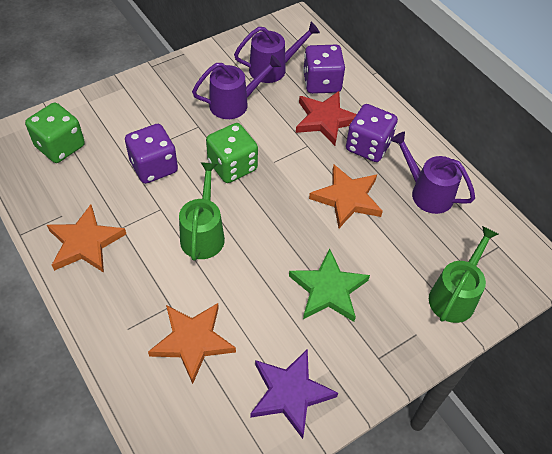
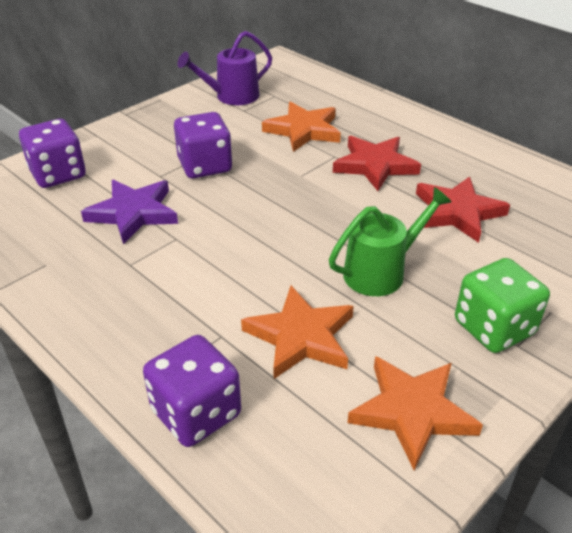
green dice: [25,102,85,163] [206,123,258,183] = 2 -> [455,258,550,353] = 1
green star: [289,248,370,322] = 1 -> none = 0
green watering can: [179,162,225,261] [429,226,499,323] = 2 -> [329,187,452,296] = 1
purple watering can: [192,55,282,119] [234,22,320,83] [391,132,475,214] = 3 -> [177,31,272,105] = 1
red star: [296,91,357,146] = 1 -> [333,136,421,191] [416,176,510,243] = 2

